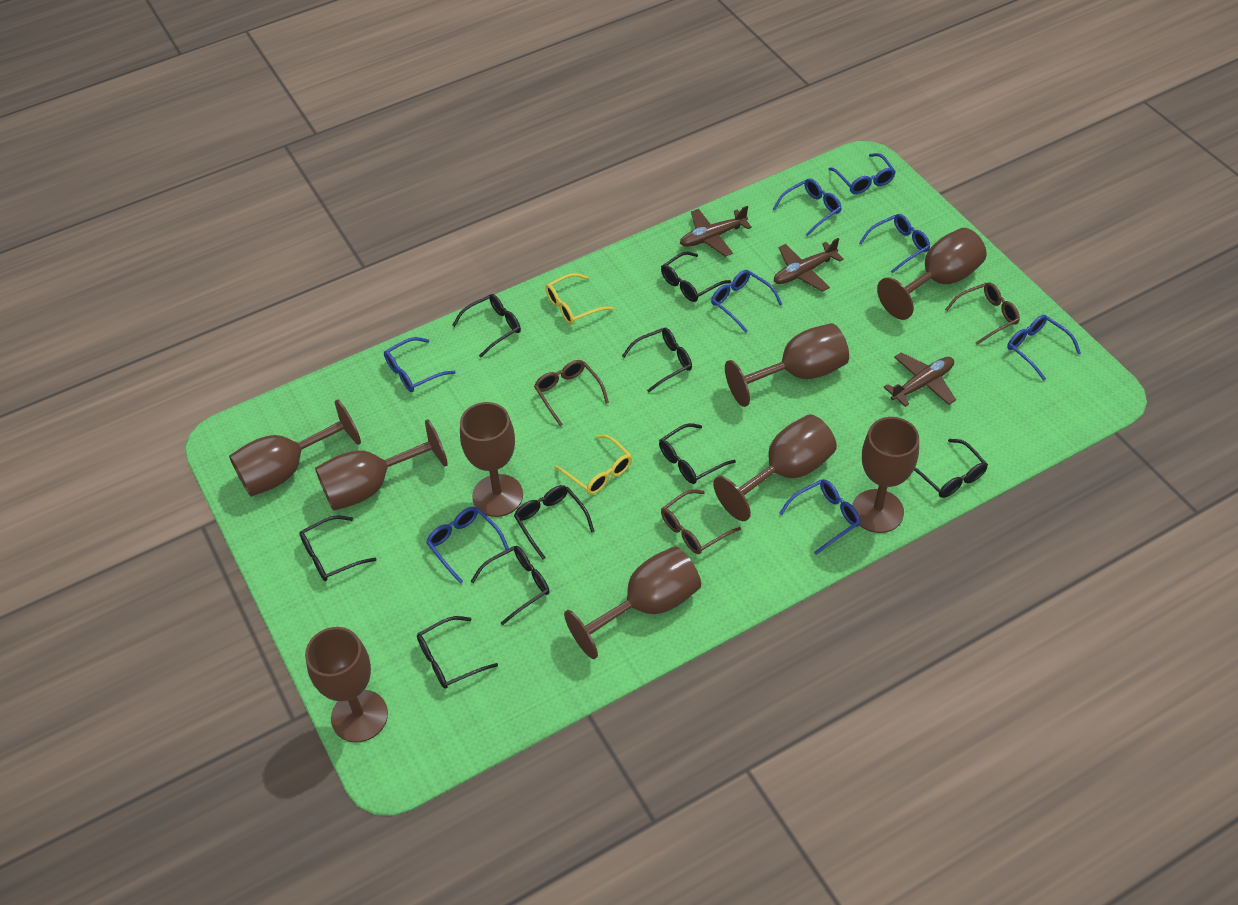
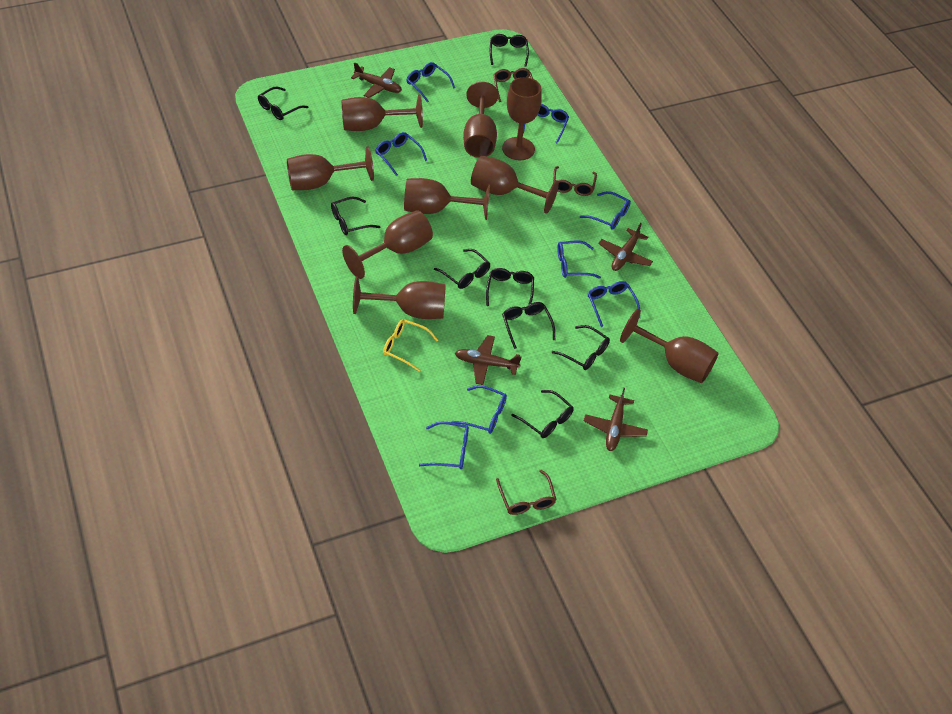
black glasses: [299,515,376,581] [417,616,498,689] [452,294,521,358] [471,546,549,625] [514,485,595,559] [622,328,692,392] [659,423,736,484] [661,252,731,302] [914,439,988,498] = 9 -> [258,87,309,120] [331,197,380,235] [434,249,491,289] [486,268,534,306] [490,34,529,67] [502,302,555,349] [511,390,574,438] [552,325,610,370] = 8
brown plane: [680,206,752,257] [774,238,844,292] [884,352,956,407] = 3 -> [351,62,402,98] [455,335,521,385] [584,388,648,451] [598,223,653,271] = 4
yellow glasses: [545,273,614,325] [554,435,632,495] = 2 -> [383,319,438,372] = 1

